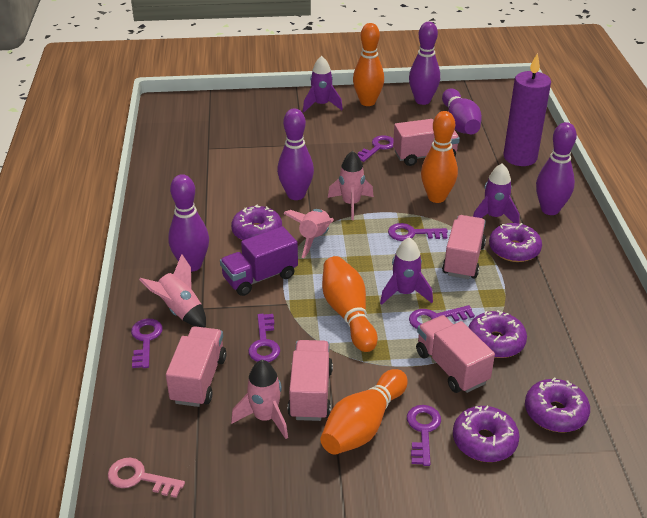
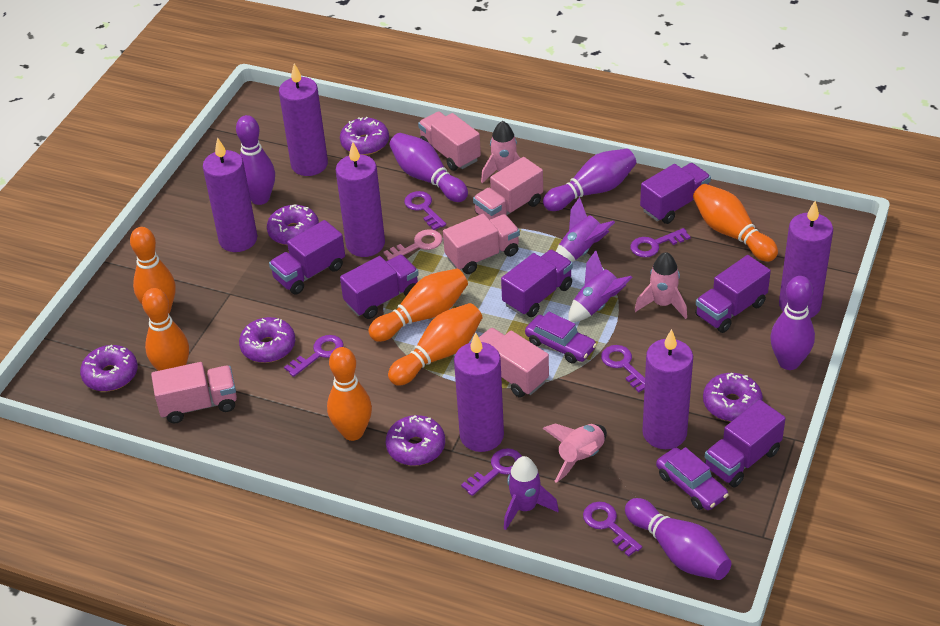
orange bowling pin: [320,369,408,455] [322,256,378,352] [353,23,384,106] [421,111,458,203] = 4 -> [130,227,175,313] [142,288,189,371] [327,347,372,441] [368,268,468,342] [388,303,482,386] [693,184,778,262] = 6
pink rocket: [139,254,206,328] [231,360,288,439] [283,209,334,258] [328,151,374,220] = 4 -> [481,121,520,183] [543,423,607,483] [634,252,687,319] = 3
purple candle: [503,53,551,166] = 1 -> [203,137,257,252] [279,63,328,176] [336,142,385,257] [454,332,504,452] [642,329,693,449] [779,201,833,318] = 6
purple car: none = 0 -> [525,312,597,364] [656,447,729,510] = 2
purple donut: [231,204,282,240] [453,406,520,462] [469,310,527,358] [489,223,542,262] [525,377,590,432] = 5 -> [80,345,138,392] [239,317,295,363] [267,204,319,245] [340,117,389,155] [386,415,445,466] [703,372,763,422] = 6
purple truck: [220,226,298,296] = 1 -> [269,220,345,294] [340,255,419,319] [501,250,573,317] [640,163,711,224] [695,255,771,333] [704,400,786,487] = 6

